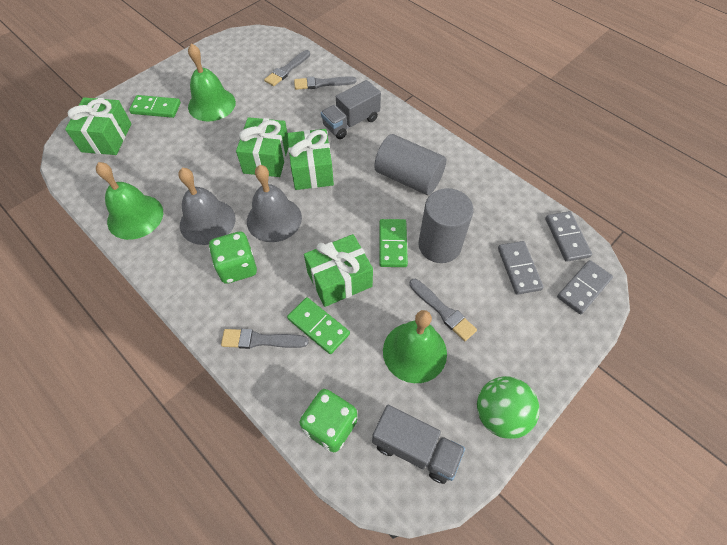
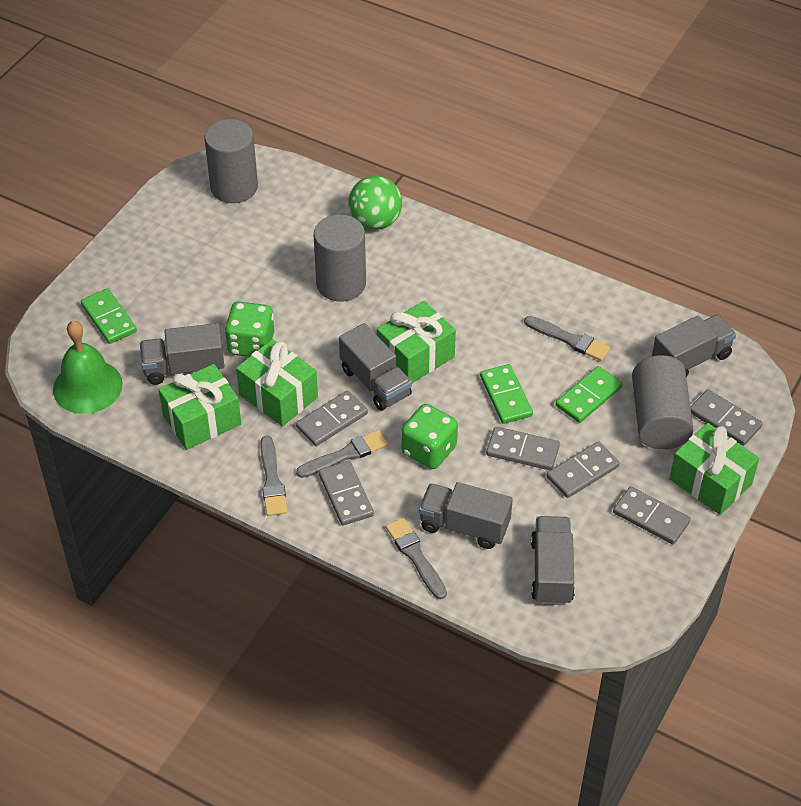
green bell: [96,162,163,240] [188,44,236,121] [383,310,447,383] = 3 -> [53,321,123,414] = 1
grey bell: [178,168,236,245] [247,165,302,242] = 2 -> none = 0
grey cylinder: [374,134,446,195] [418,188,474,263] = 2 -> [205,119,258,203] [314,215,366,302] [632,355,694,449] = 3
grey domino: [498,241,544,295] [545,211,592,262] [557,260,613,314] = 3 -> [296,390,368,446] [319,461,374,525] [486,426,560,470] [546,441,620,498] [613,486,690,544] [690,389,762,446] = 6
grey truck: [321,80,381,139] [372,405,465,484] = 2 -> [140,323,224,385] [339,323,412,411] [419,482,513,549] [531,516,575,605] [652,315,736,377] = 5

